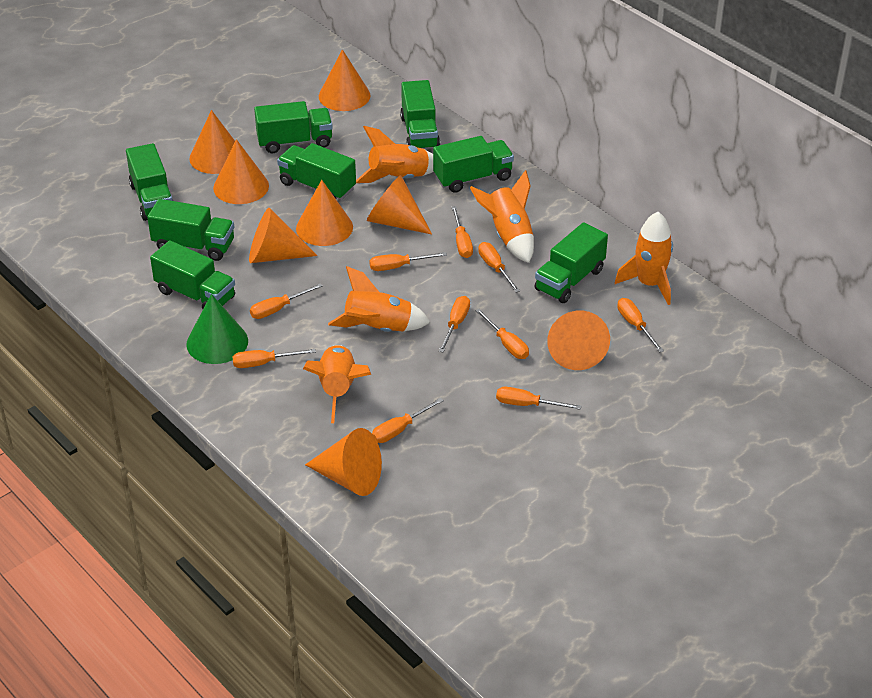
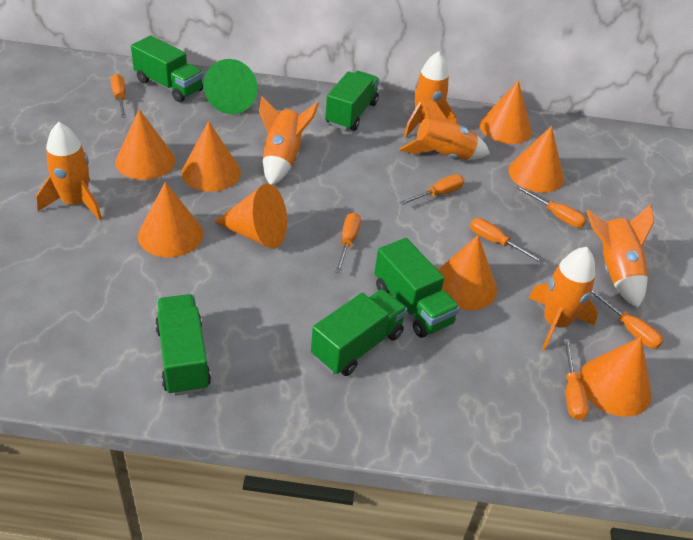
green truck: [126,143,173,221] [147,199,234,261] [150,240,235,309] [254,101,333,153] [277,143,356,200] [400,80,440,149] [433,136,514,193] [535,222,608,303] = 8 -> [131,35,203,102] [155,294,211,396] [311,289,407,376] [325,71,380,131] [374,238,460,338] = 5
orange rocket: [303,345,371,423] [328,266,430,332] [356,126,434,183] [470,170,534,263] [615,212,673,305] = 5 -> [36,122,102,220] [259,96,319,185] [399,95,490,160] [404,51,457,137] [528,247,598,351] [586,204,654,308] = 6
orange screwdriver: [232,349,316,368] [250,283,323,319] [369,252,447,271] [372,398,444,443] [439,296,470,352] [452,206,473,258] [475,309,529,359] [478,242,520,293] [496,387,581,410] [617,298,664,353] = 10 -> [110,74,126,118] [335,212,361,273] [399,174,464,205] [470,218,544,264] [515,186,587,228] [563,339,589,420] [591,289,663,349] = 7

